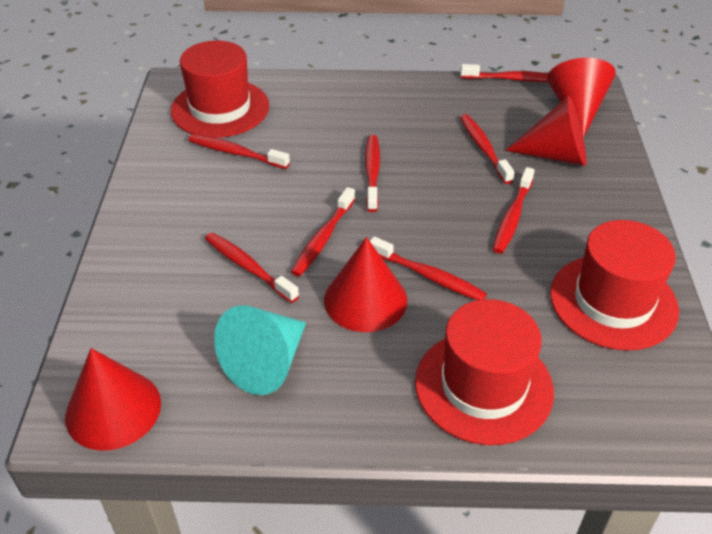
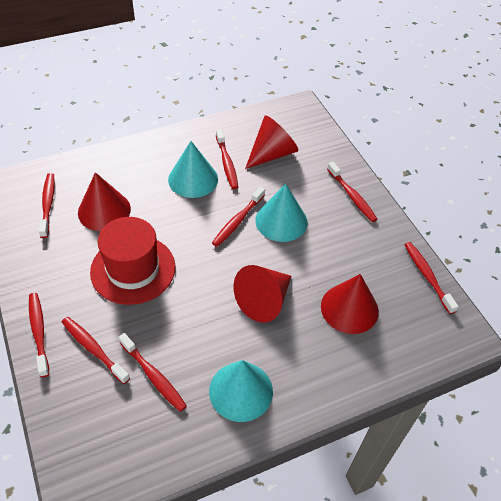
red hat: [171,41,269,138] [415,299,554,445] [550,220,679,351] = 3 -> [90,217,175,305] = 1
turquoise cone: [214,305,306,395] = 1 -> [168,141,218,198] [209,360,273,422] [255,184,308,242] = 3

